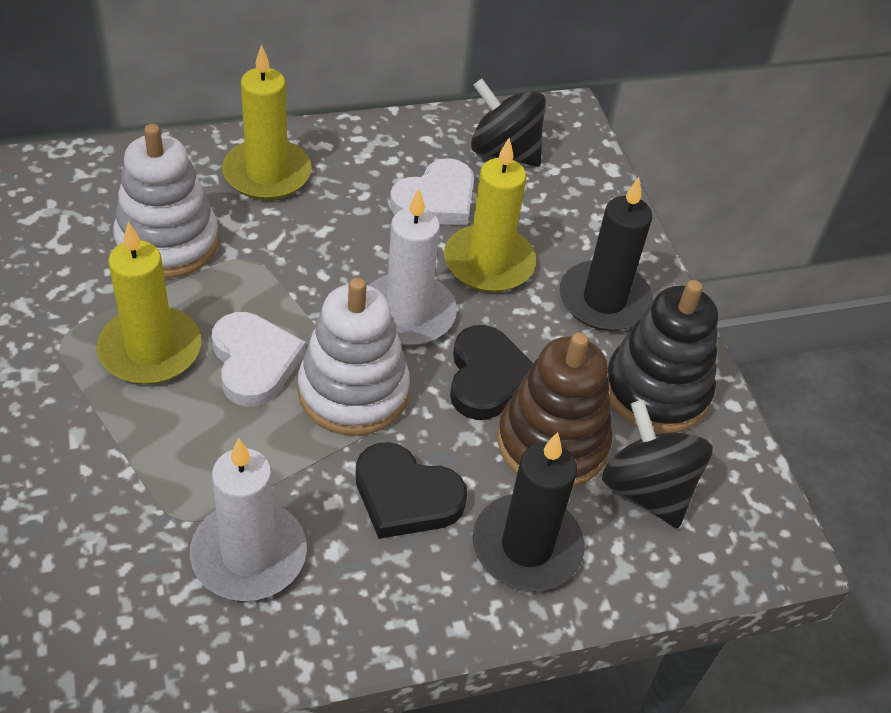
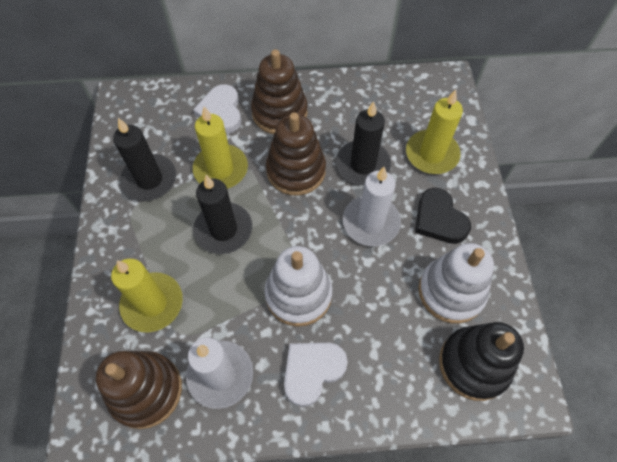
black candle: [473,432,585,591] [560,177,653,331] = 2 -> [113,118,176,201] [194,175,252,254] [336,101,391,185] = 3
black heart: [355,442,467,539] [450,325,533,420] = 2 -> [415,188,471,244] = 1
black spinning top: [471,78,546,167] [602,400,713,528] = 2 -> none = 0
brown stacking toy: [497,332,613,488] = 1 -> [96,351,182,429] [251,49,308,134] [266,112,326,196] = 3

